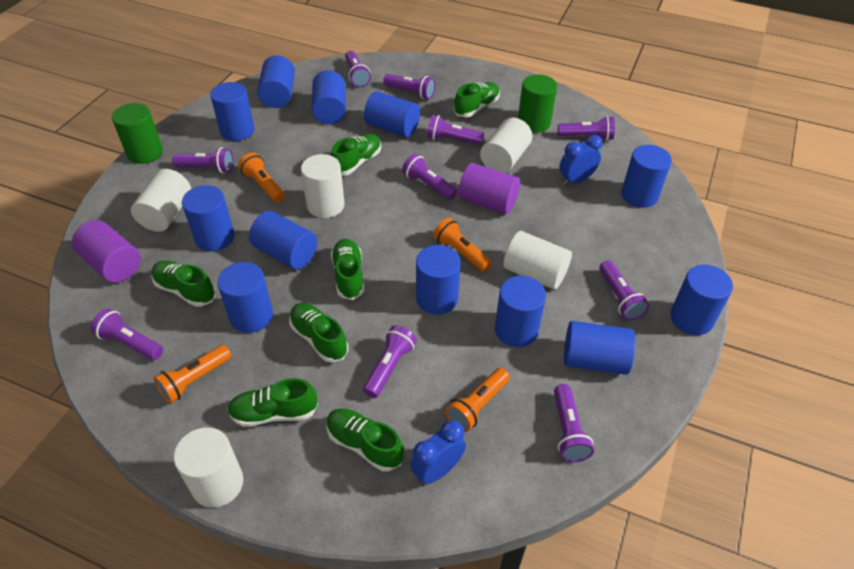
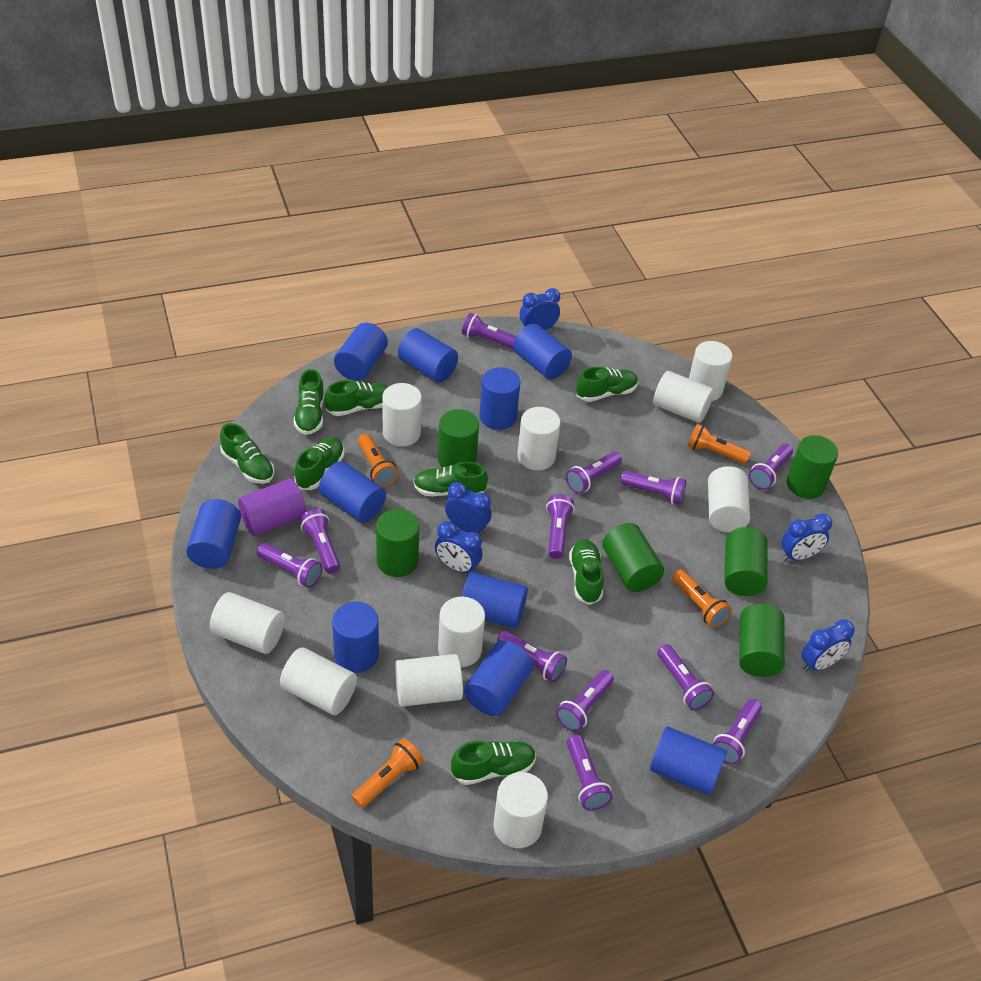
blue clock: [410,420,466,485] [559,135,603,185] = 2 -> [435,521,483,573] [445,482,492,536] [520,288,560,330] [781,513,832,561] [801,619,855,672] = 5
blue cylinder: [182,185,235,252] [210,82,254,141] [217,262,273,333] [249,211,317,270] [257,55,295,108] [312,70,346,124] [364,91,420,137] [416,245,461,315] [495,276,546,347] [564,321,636,375] [621,145,672,208] [670,265,733,335] = 12 -> [186,499,241,569] [319,461,386,523] [332,602,379,673] [334,323,388,381] [398,328,458,382] [461,572,528,628] [464,641,533,716] [479,367,520,430] [513,323,572,380] [650,726,727,795] = 10
green cylinder: [112,103,163,164] [518,74,557,133] = 2 -> [376,509,419,577] [438,409,479,468] [602,523,664,592] [724,527,768,596] [739,604,785,677] [787,435,838,499] = 6
green shoe: [151,260,216,307] [227,378,318,427] [289,303,348,363] [326,409,404,472] [331,133,381,176] [331,239,365,300] [454,82,500,117] = 7 -> [220,423,274,484] [294,369,324,435] [294,437,344,490] [325,380,388,416] [413,462,488,496] [451,741,536,785] [569,539,604,605] [576,367,638,402] = 8
purple cylinder: [72,220,141,283] [459,163,520,214] = 2 -> [238,479,306,536] = 1
purple flashlight: [91,308,163,360] [172,147,234,173] [345,51,371,87] [363,325,417,398] [383,74,435,99] [402,154,457,200] [427,115,484,145] [554,384,594,462] [557,116,615,141] [599,261,649,321] = 10 -> [257,543,323,588] [300,509,340,574] [462,313,517,349] [497,631,567,683] [546,494,575,559] [556,670,614,732] [566,452,622,494] [567,735,613,810] [621,471,686,505] [657,644,714,710] [713,699,762,765] [749,444,793,490] = 12
white cylinder: [131,169,191,232] [174,427,243,508] [301,154,345,218] [480,118,532,173] [503,231,572,290] = 5 -> [210,592,285,654] [280,647,357,715] [382,383,422,446] [395,654,463,707] [438,597,485,667] [493,772,548,848] [517,407,561,470] [653,371,714,423] [689,341,732,401] [708,466,750,532] = 10

